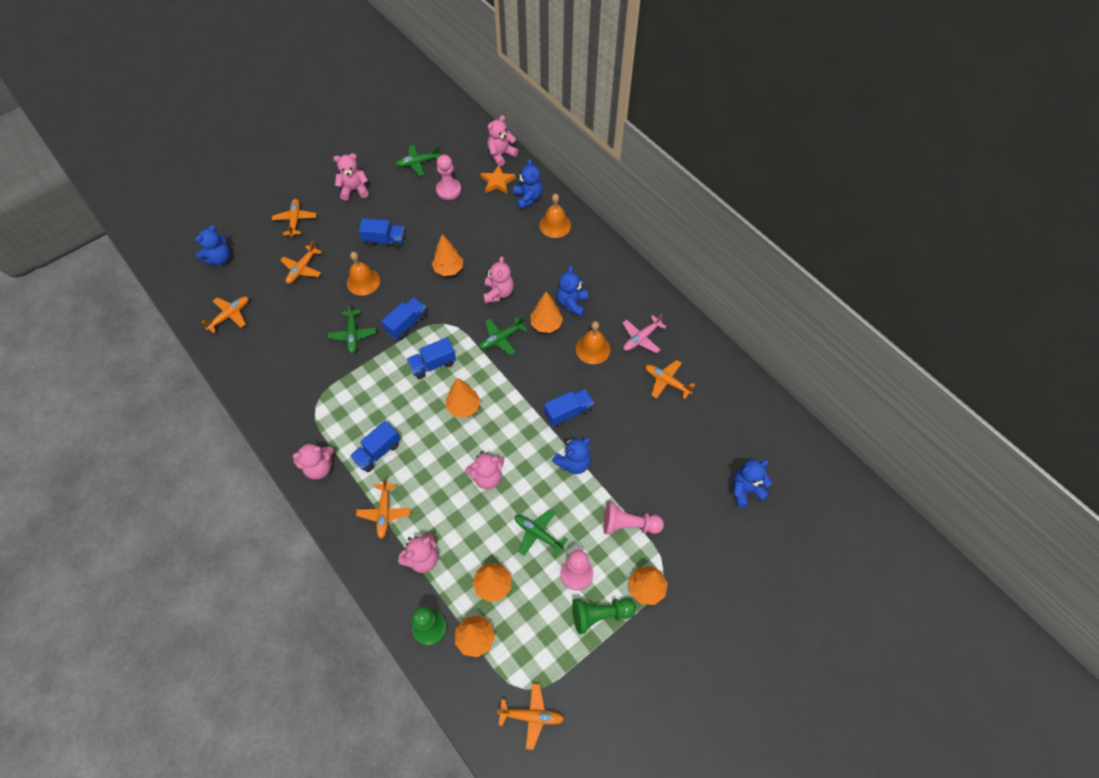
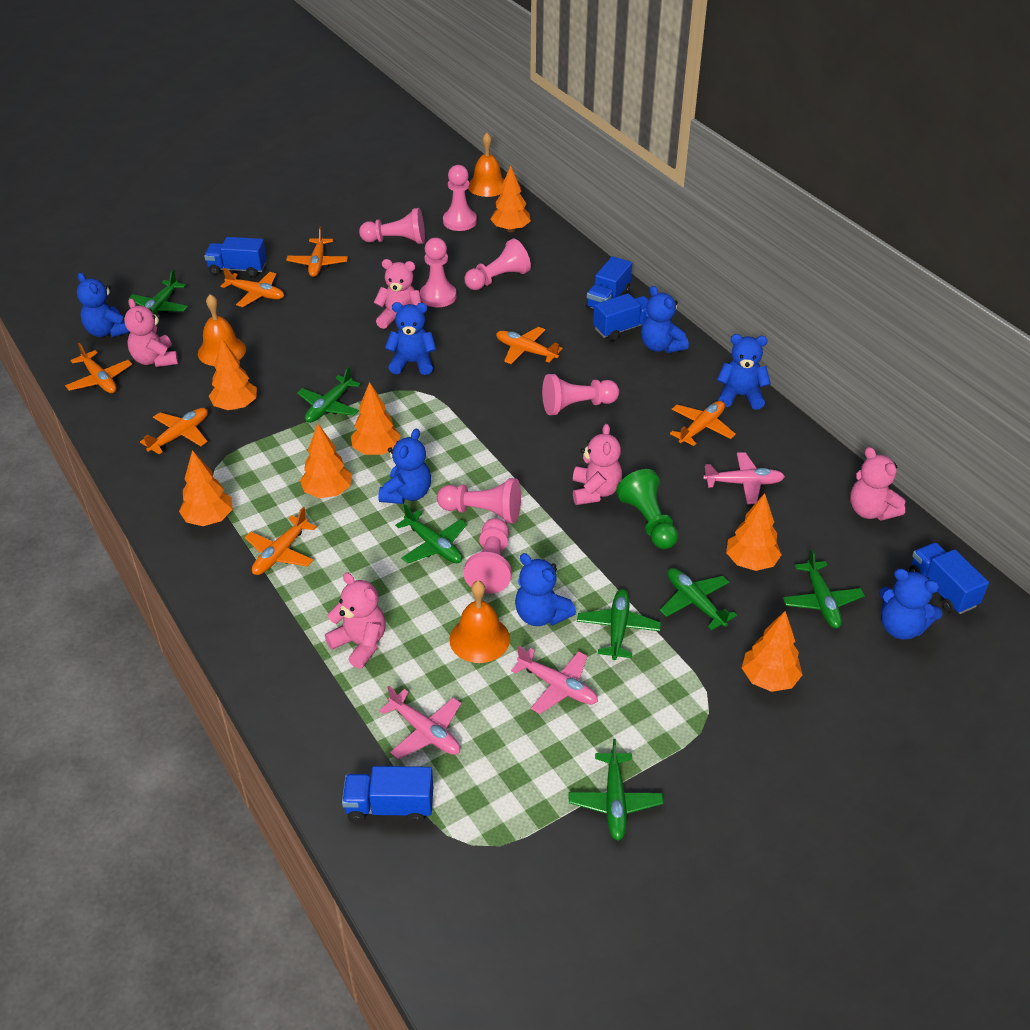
blue teddy bear: [195,225,230,265] [514,159,543,209] [552,438,591,474] [557,266,588,317] [733,460,772,507] = 5 -> [77,273,129,337] [378,429,431,504] [385,302,436,375] [515,553,576,626] [641,286,689,353] [717,334,771,410] [879,568,943,639] = 7
green pawn: [412,606,447,646] [572,598,636,634] = 2 -> [616,469,678,549] = 1
green plane: [328,303,376,354] [395,145,441,176] [479,317,527,355] [515,509,568,557] = 4 -> [128,270,188,315] [297,367,361,423] [395,504,467,564] [568,739,663,841] [577,589,661,660] [660,568,737,630] [783,549,865,628] = 7
orange plane: [202,296,249,333] [272,199,317,237] [280,241,322,284] [356,478,411,539] [497,683,564,750] [645,360,695,399] = 6 -> [65,343,132,393] [140,408,208,454] [221,268,284,307] [244,507,317,575] [286,227,348,277] [496,327,563,364] [670,401,736,446] = 7
orange star: [480,165,516,193] = 1 -> none = 0
orange tree: [432,234,463,276] [446,378,480,417] [455,616,495,657] [472,563,511,602] [530,292,563,333] [628,566,668,605] = 6 -> [179,450,233,526] [209,339,257,410] [300,424,352,498] [351,382,401,455] [490,166,531,232] [726,493,782,571] [742,611,802,692] = 7
pink pawn: [436,155,461,200] [561,550,593,590] [603,502,664,535] = 3 -> [359,208,425,244] [420,238,457,307] [437,478,521,524] [443,165,477,231] [464,518,512,594] [465,238,531,290] [542,374,619,415] = 7
pink plane: [623,314,666,353] = 1 -> [379,686,461,759] [511,645,598,714] [703,452,785,504] = 3
pink teddy bear: [293,442,334,480] [333,153,369,201] [398,534,438,573] [465,451,504,489] [483,256,514,303] [487,115,519,166] = 6 -> [124,298,178,367] [325,573,386,669] [374,259,422,329] [573,424,622,505] [850,447,905,521] = 5

